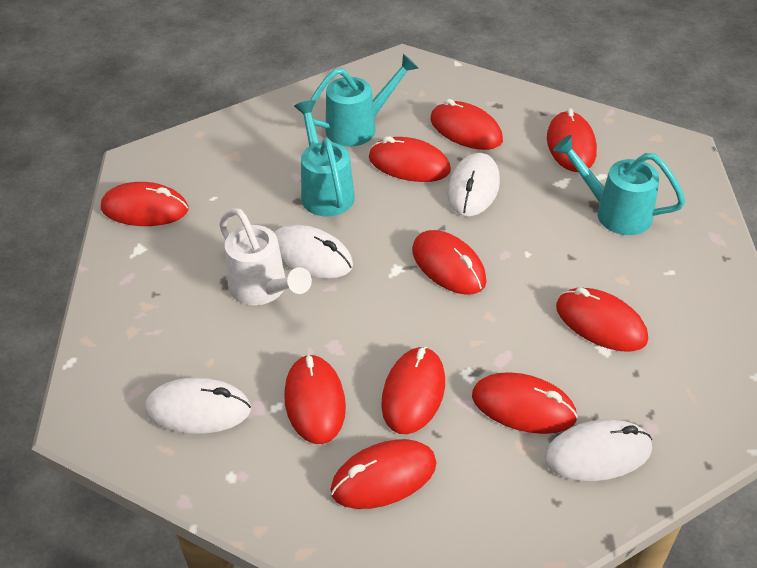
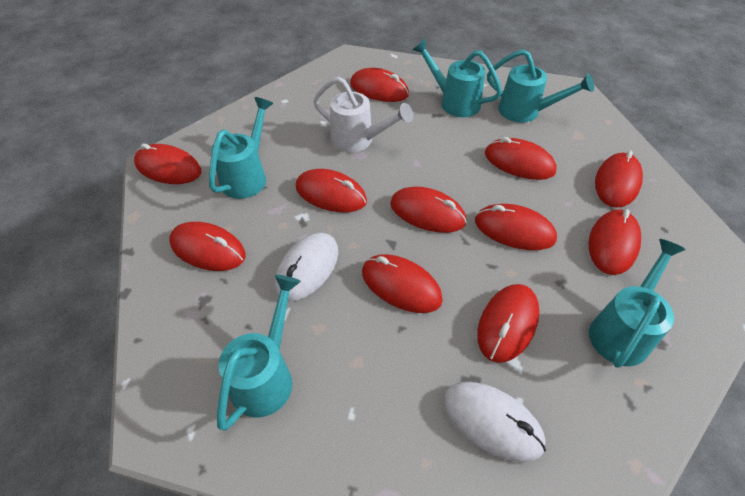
red mouse: [101,182,188,226] [284,354,346,444] [330,439,437,509] [369,136,451,182] [381,347,445,434] [412,230,487,295] [431,99,503,150] [472,372,578,434] [547,108,597,172] [556,288,648,352] = 10 -> [134,144,201,184] [169,222,246,271] [296,169,367,212] [350,68,409,102] [362,254,443,313] [390,187,467,233] [475,204,557,250] [477,284,539,363] [485,137,557,180] [588,209,641,275] [595,151,643,208] = 11
turquoise watering can: [294,100,355,216] [310,54,419,147] [553,135,685,235] = 3 -> [209,97,273,199] [217,275,301,431] [412,38,502,117] [487,49,594,123] [589,239,686,368] = 5
white mouse: [145,378,251,434] [274,225,353,279] [448,153,500,216] [544,419,652,481] = 4 -> [275,233,339,302] [443,382,546,462] = 2

